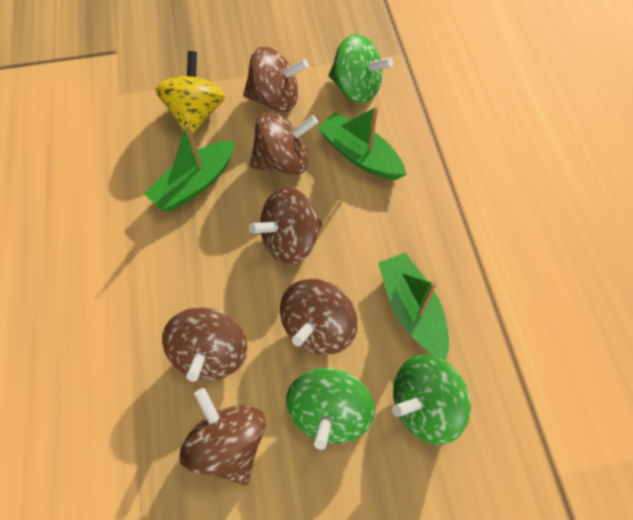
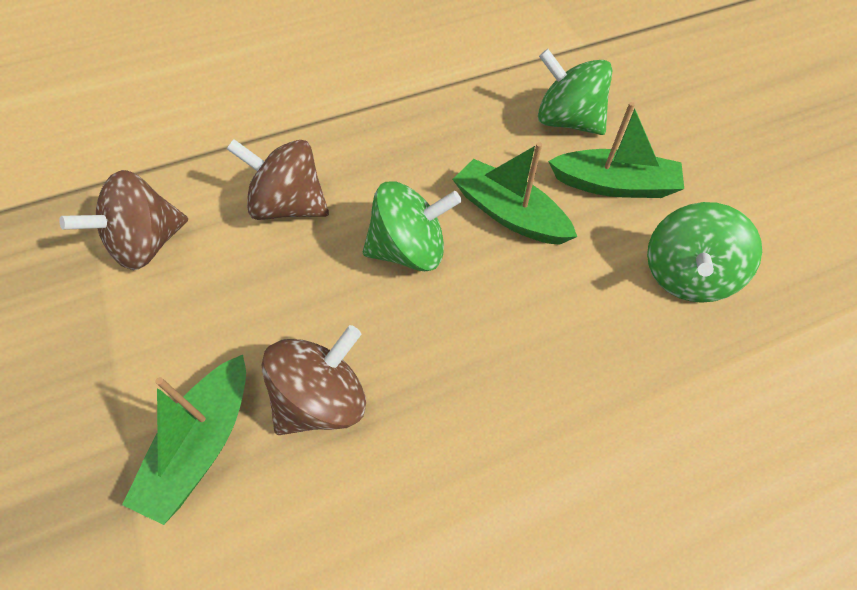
brown spinning top: [162,307,247,382] [180,388,266,485] [243,47,309,112] [249,187,322,265] [250,112,318,175] [280,279,357,355] = 6 -> [59,170,188,270] [227,139,329,220] [262,325,366,435] = 3
yellow spinning top: [155,51,225,136] = 1 -> none = 0

